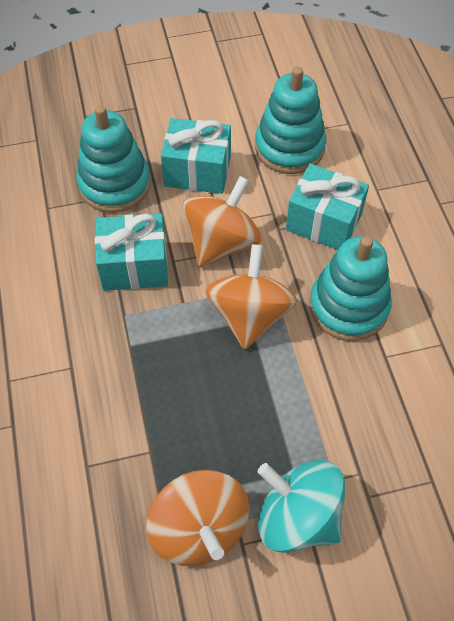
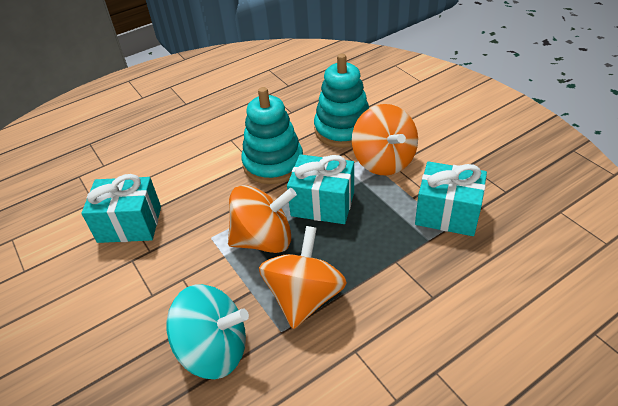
turquoise stacking toy: [77,105,151,213] [255,67,326,174] [310,236,392,341] = 3 -> [241,87,303,184] [314,54,369,148] = 2

